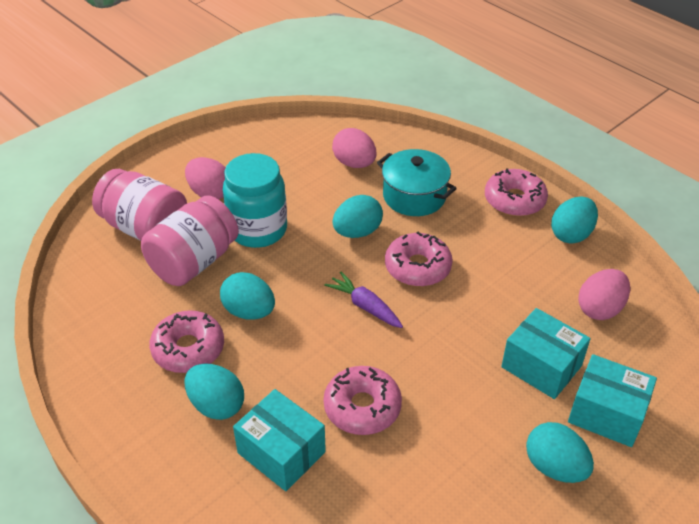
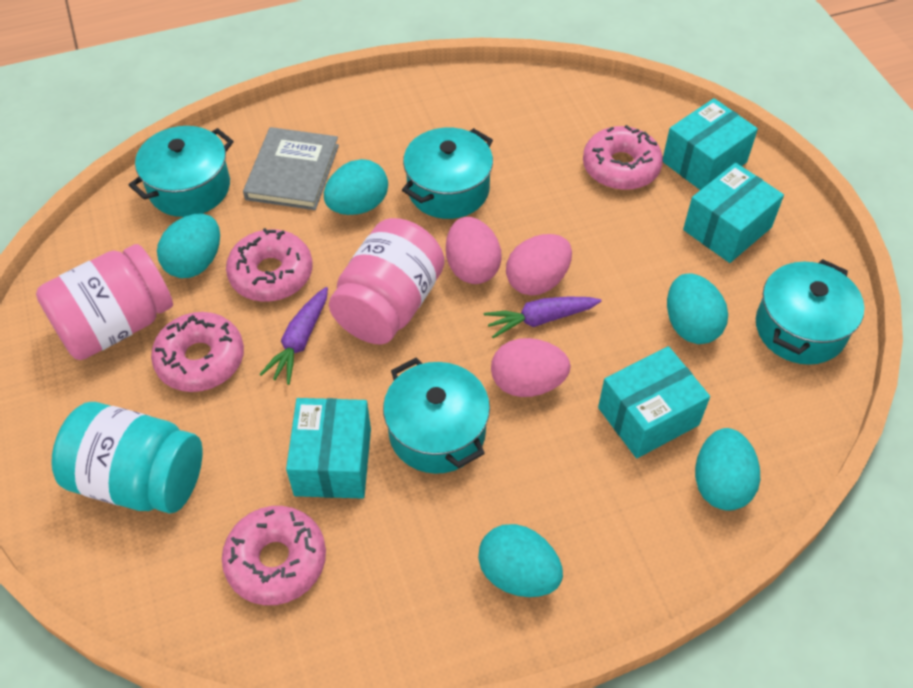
grey book: none = 0 -> [243,127,339,210] = 1
purple carrot: [324,272,403,328] = 1 -> [259,287,328,385] [484,296,601,338] = 2
turquoise box: [233,389,326,491] [501,308,591,399] [568,354,657,447] = 3 -> [286,398,371,499] [598,346,710,458] [663,98,758,190] [683,163,784,263] = 4
turquoise pot: [377,149,457,216] = 1 -> [129,126,234,217] [383,358,490,474] [402,128,493,219] [756,259,864,365] = 4

